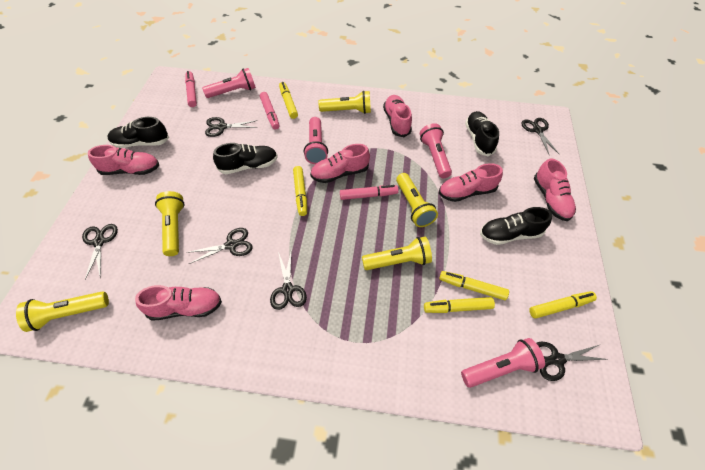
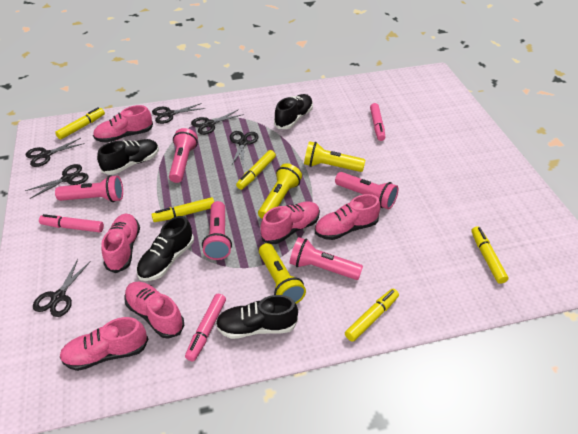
pink flashlight: [202,68,256,98] [304,117,328,164] [420,123,452,178] [461,338,545,388] = 4 -> [55,175,123,202] [169,128,198,183] [202,201,232,260] [290,237,363,280] [335,172,398,210] = 5
yellow flashlight: [16,291,109,332] [155,191,185,256] [318,91,371,114] [362,237,432,270] [396,173,438,227] = 5 -> [258,163,302,219] [259,243,306,304] [304,141,365,172] = 3

